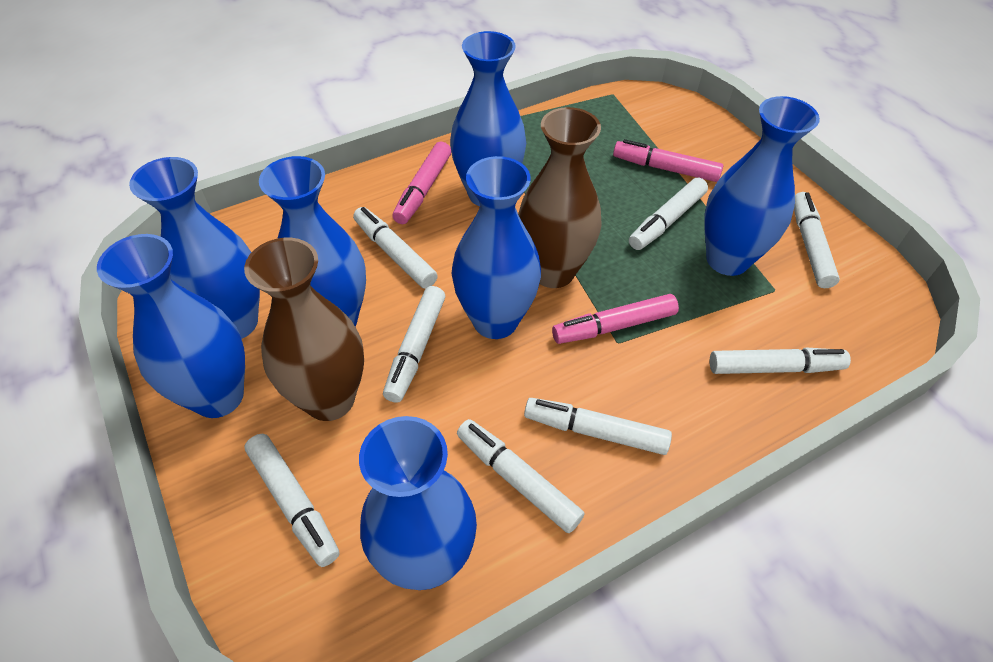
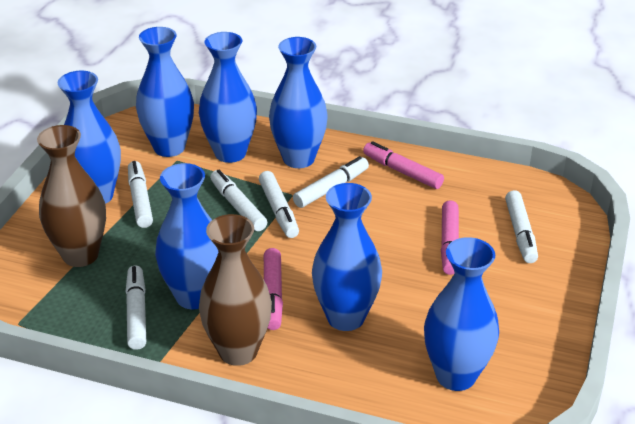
white marker: [244,434,340,567] [353,207,438,289] [383,286,445,403] [457,419,585,533] [524,398,672,455] [629,178,708,250] [709,348,851,374] [794,192,840,288] = 8 -> [125,265,146,350] [128,161,153,228] [210,170,267,231] [259,171,299,238] [293,156,369,208] [505,190,538,263] = 6

